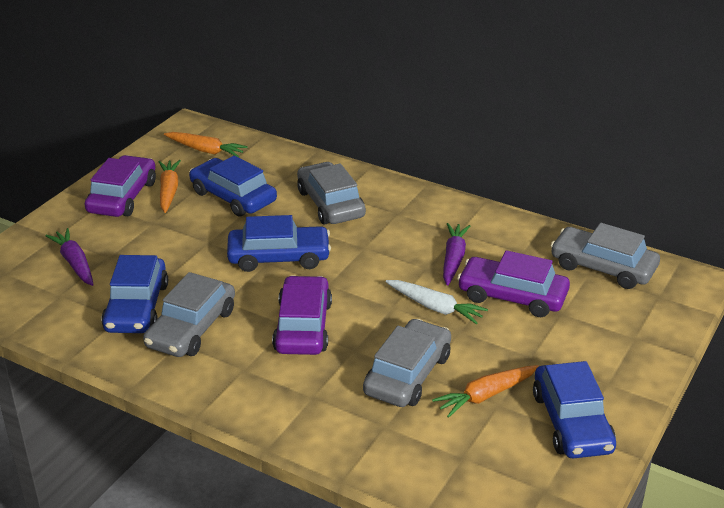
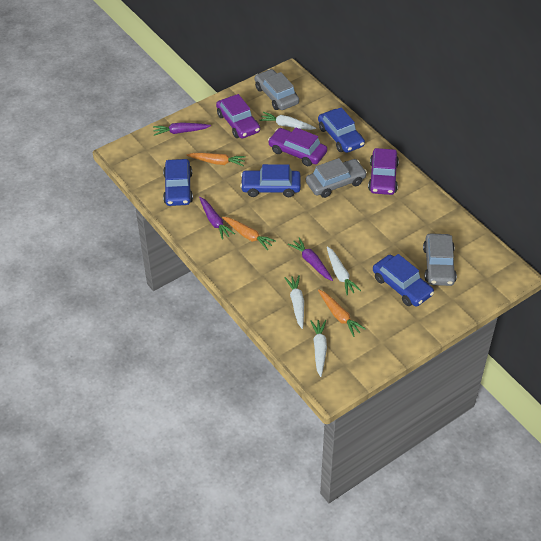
grey car: [143,272,235,357] [297,162,366,224] [363,319,451,407] [550,223,660,289] = 4 -> [255,69,299,110] [306,158,367,198] [423,234,457,286] = 3
purple carrot: [45,228,94,286] [443,223,470,286] = 2 -> [153,122,211,136] [199,197,235,240] [288,237,333,281] = 3
white carrot: [385,280,488,324] = 1 -> [259,112,316,130] [284,275,304,329] [310,320,327,377] [327,246,361,295] = 4

